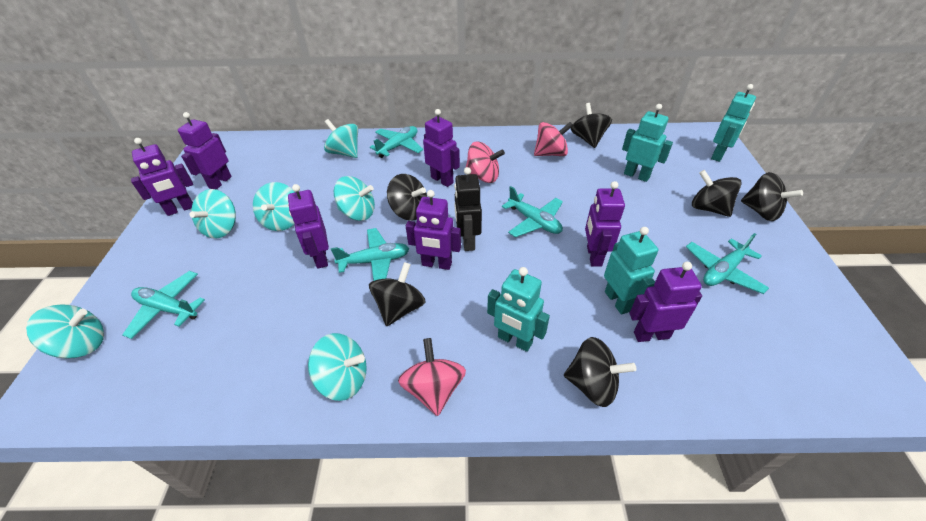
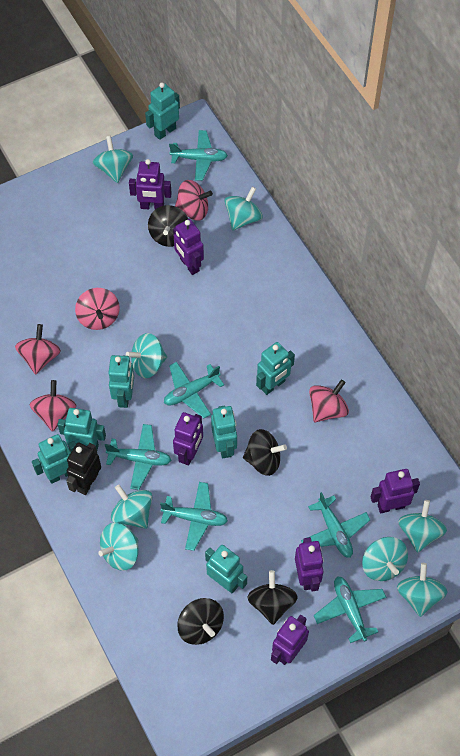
black spinning top: [369,262,425,326] [387,174,427,221] [564,337,636,407] [571,103,612,148] [692,170,742,217] [741,172,803,221] = 6 -> [148,205,188,247] [177,598,224,645] [243,429,287,476] [247,570,298,625] = 4
pink spinning top: [398,338,466,416] [466,142,505,183] [534,122,573,156] = 3 -> [15,324,61,375] [30,380,76,432] [75,288,120,330] [175,180,213,221] [309,379,349,422] = 5
purple robot: [131,138,193,216] [178,112,232,190] [288,184,329,269] [406,190,461,270] [423,109,460,187] [585,181,625,267] [629,262,702,342] = 7 -> [129,159,172,209] [173,219,204,275] [173,412,203,466] [271,615,309,665] [295,537,324,591] [371,469,420,513] = 6
turquoise plane: [122,271,205,339] [331,228,409,281] [370,126,423,158] [502,186,563,237] [686,233,769,294] = 5 -> [105,424,171,490] [160,482,228,551] [164,362,224,419] [169,130,228,181] [301,492,370,558] [314,576,386,643] = 6
turquoise robot: [487,267,550,352] [604,227,659,315] [622,104,673,182] [711,84,756,162] = 4 -> [32,434,76,484] [57,408,106,450] [108,355,134,408] [145,83,180,140] [205,545,247,593] [211,405,237,458] [256,342,295,395] = 7
turquoise spinning top: [26,304,104,359] [190,189,236,239] [253,182,295,231] [308,333,367,401] [324,119,358,158] [334,176,375,221] = 6 -> [92,136,133,183] [98,523,138,571] [111,485,153,529] [126,333,167,378] [224,187,263,231] [362,537,408,581] [397,563,448,617] [398,500,447,553] = 8

